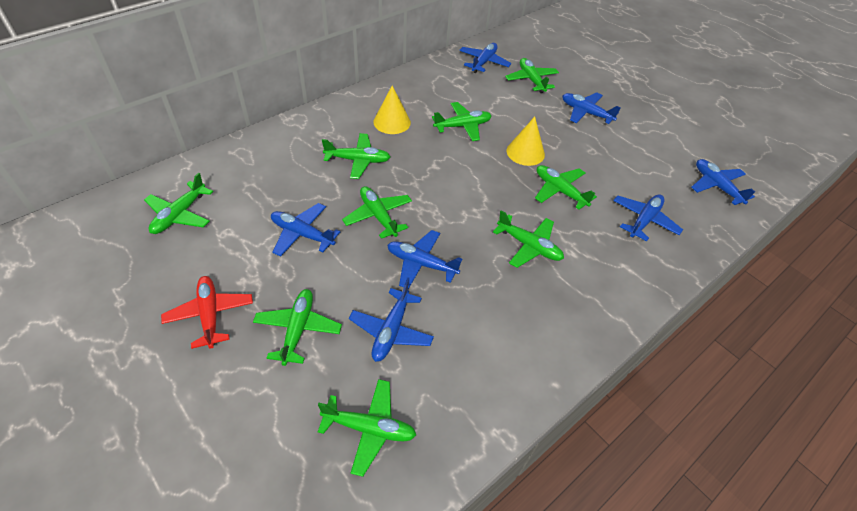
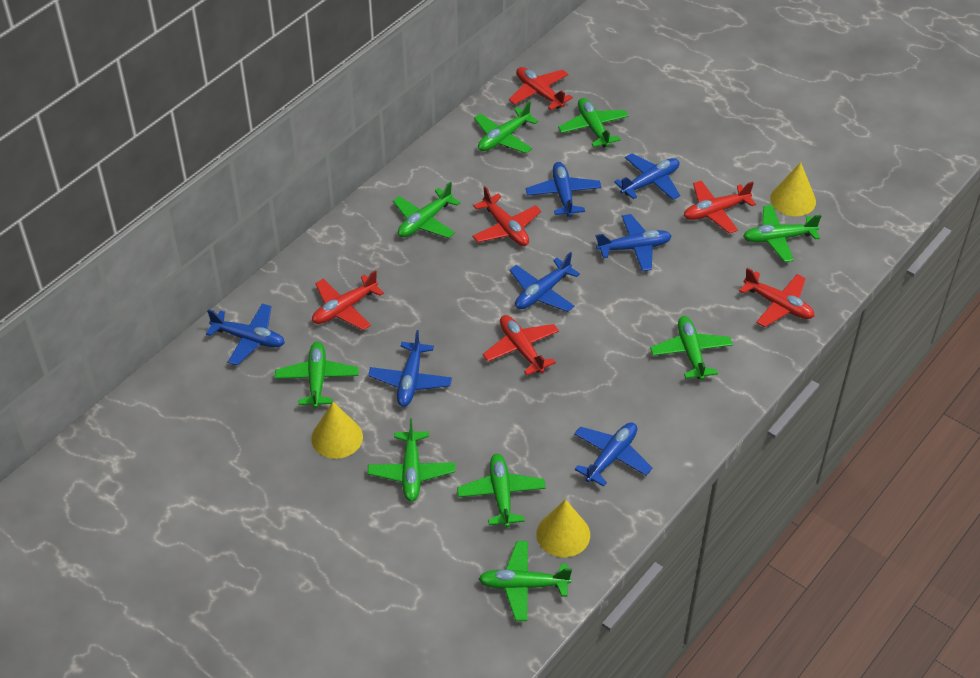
red plane: [161,276,253,349] = 1 -> [312,270,384,330] [472,186,541,246] [483,315,559,375] [509,67,573,110] [684,180,756,234] [739,268,815,327] = 6
yellow cone: [373,86,411,134] [507,116,545,166] = 2 -> [311,402,363,459] [536,499,590,557] [770,162,816,216] = 3

